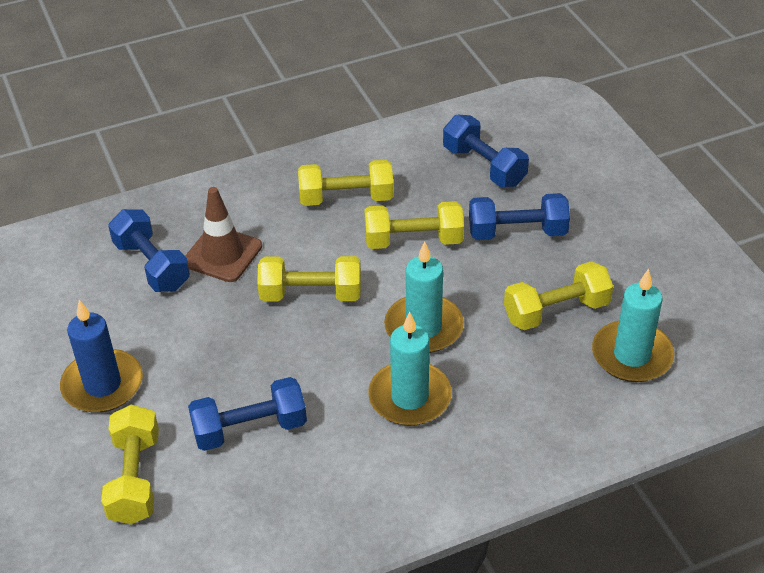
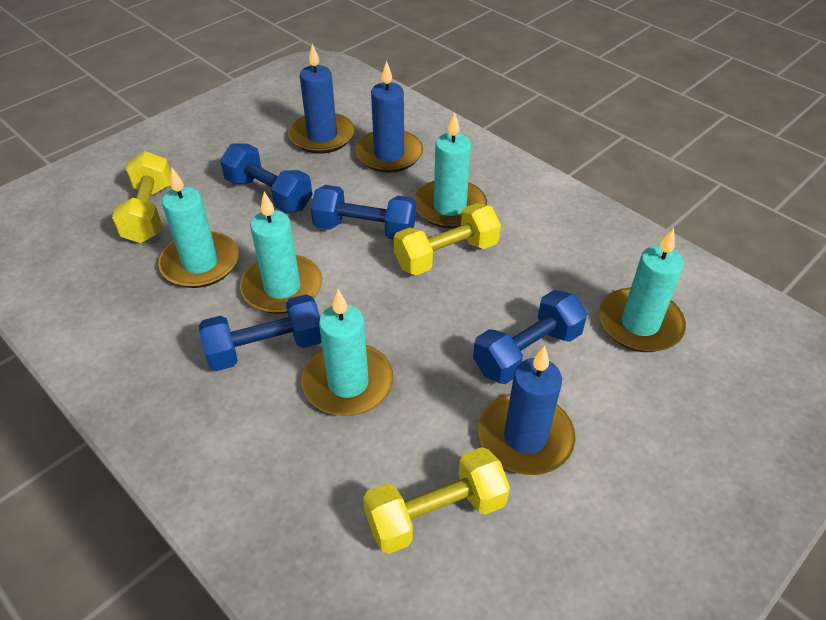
blue candle: [60,300,143,413] = 1 -> [288,44,355,154] [355,61,423,173] [478,346,576,475] = 3
brown traffic cone: [185,187,262,282] = 1 -> none = 0
turquoise candle: [368,311,452,426] [384,241,464,353] [592,268,674,382] = 3 -> [158,168,239,288] [240,192,322,314] [302,289,393,416] [414,112,487,229] [599,228,686,352] = 5
yellow dumbbell: [101,405,159,525] [257,256,361,301] [298,160,394,206] [364,201,464,249] [504,261,613,330] = 5 -> [112,151,171,243] [363,447,510,554] [394,203,501,275] = 3

